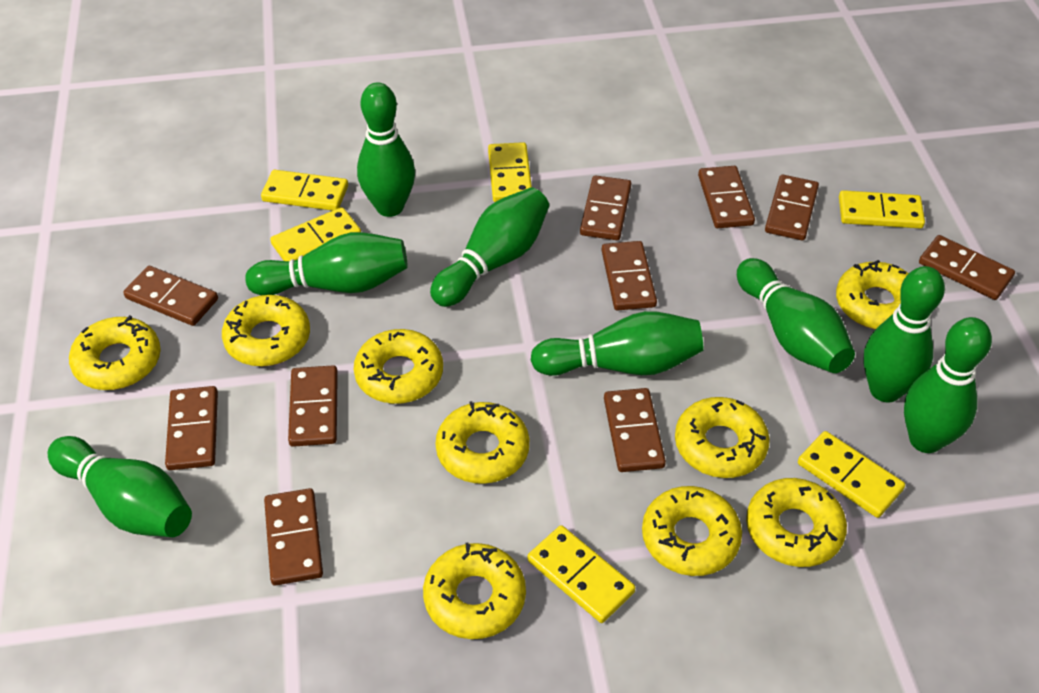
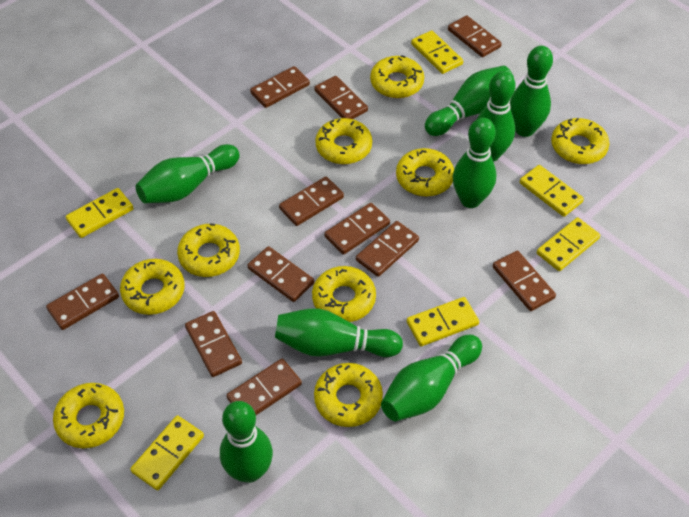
brown domino: [123,266,218,326] [165,386,218,470] [264,488,323,586] [288,365,338,447] [580,175,632,240] [601,241,657,311] [604,388,666,472] [698,166,755,228] [765,175,819,240] [919,235,1015,300] = 10 -> [46,274,119,330] [185,311,242,377] [227,359,302,415] [247,246,314,302] [250,66,310,108] [279,177,344,226] [314,76,368,119] [325,203,390,255] [356,221,419,277] [448,15,502,57] [493,251,556,311] = 11

